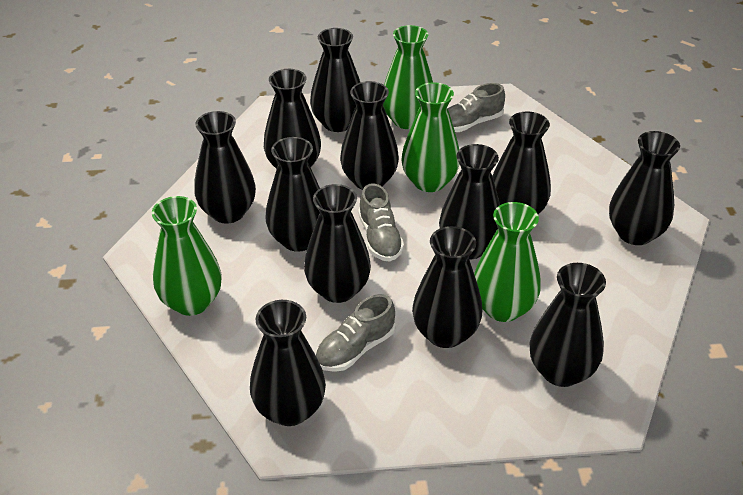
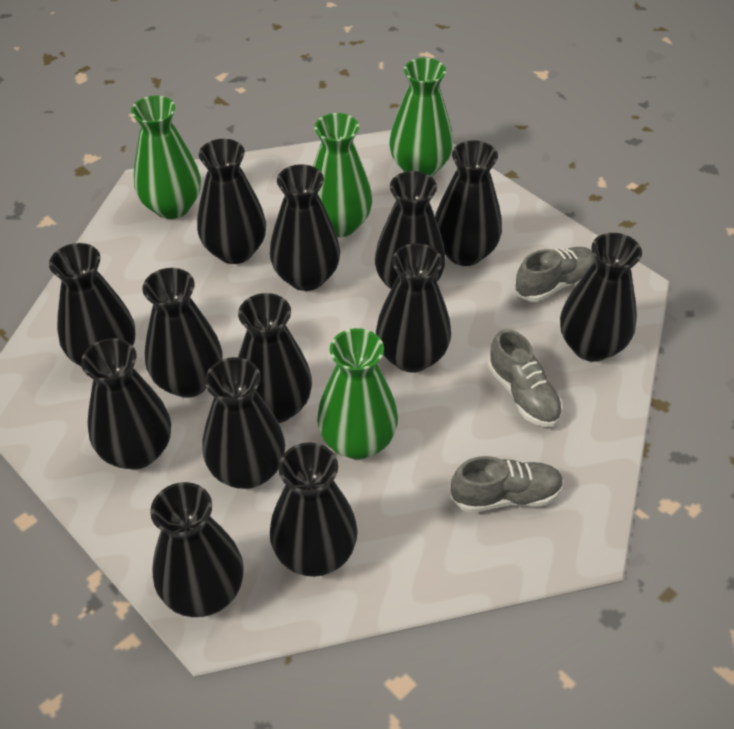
black vase: [194,111,256,224] [250,300,326,426] [264,69,321,169] [265,137,320,252] [304,184,371,303] [310,28,361,132] [340,81,399,190] [412,226,482,348] [439,144,500,259] [492,111,551,214] [530,263,606,387] [609,131,680,245] = 12 -> [49,243,135,366] [81,338,171,470] [142,268,223,398] [150,482,244,617] [197,139,266,264] [202,357,285,489] [238,293,312,423] [270,164,340,291] [270,442,358,577] [375,171,446,289] [376,243,451,373] [435,140,502,266] [560,233,642,362] = 13

